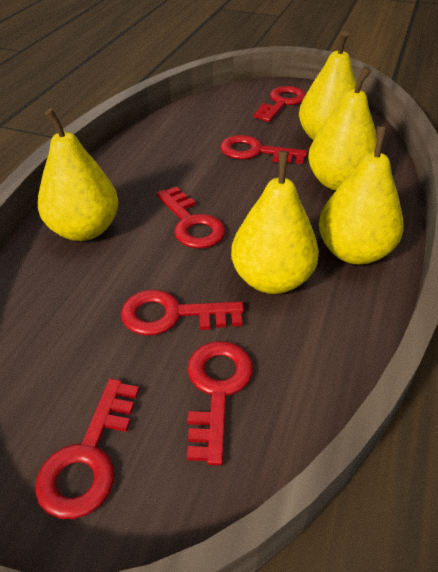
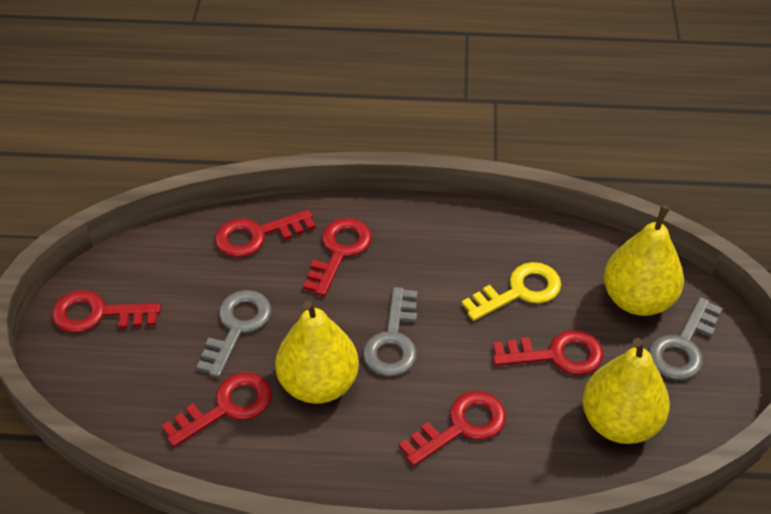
grey key: none = 0 -> [196,290,271,378] [363,287,417,376] [648,297,722,380] = 3
yellow key: none = 0 -> [461,262,561,321] = 1
yellow pear: [38,108,119,241] [231,151,319,294] [299,31,357,140] [308,67,377,191] [319,126,404,265] = 5 -> [275,300,359,404] [582,338,670,444] [604,205,684,316] = 3

